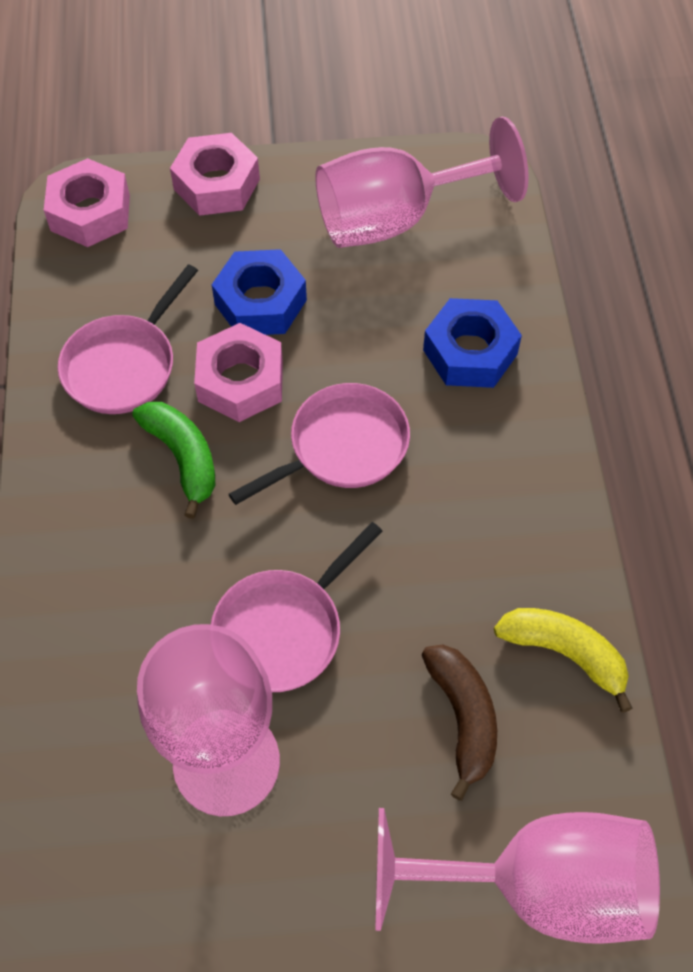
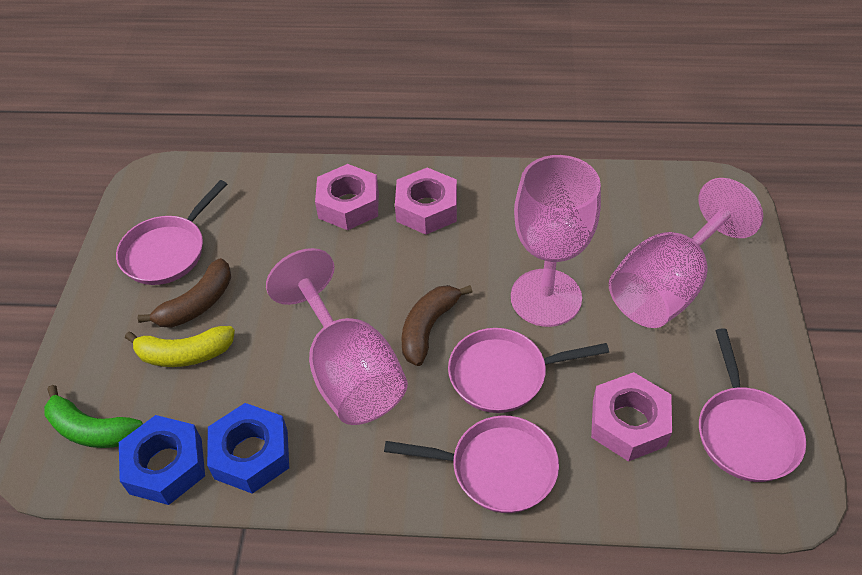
brown banana: [422,645,497,801] = 1 -> [138,258,231,328] [401,285,472,366] = 2
pink pan: [58,264,198,414] [210,522,383,692] [229,383,410,505] = 3 -> [116,180,227,285] [384,416,559,513] [448,328,609,413] [699,328,806,482] = 4

